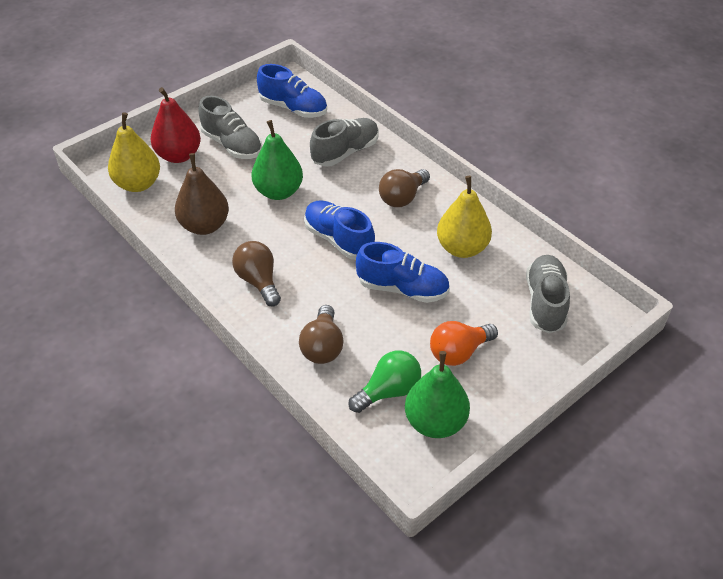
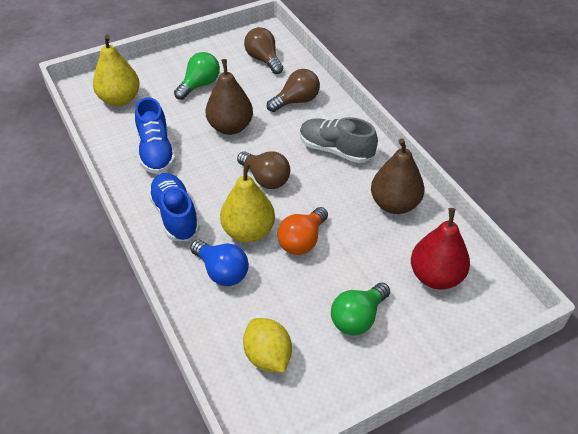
blue light bulb: none = 0 -> [190,240,249,286] = 1
blue shoe: [257,64,327,118] [304,200,375,260] [356,242,450,303] = 3 -> [135,97,176,174] [148,173,200,241] = 2
brown pear: [175,153,229,235] = 1 -> [205,59,253,135] [371,138,424,214] = 2
green light bulb: [349,350,421,413] = 1 -> [174,52,220,100] [331,283,390,335] = 2
green pear: [252,120,303,200] [405,351,470,438] = 2 -> none = 0
grey shoe: [198,96,262,159] [310,118,379,167] [526,255,570,333] = 3 -> [300,117,378,163] = 1
yellow lemon: none = 0 -> [243,318,292,373] = 1

